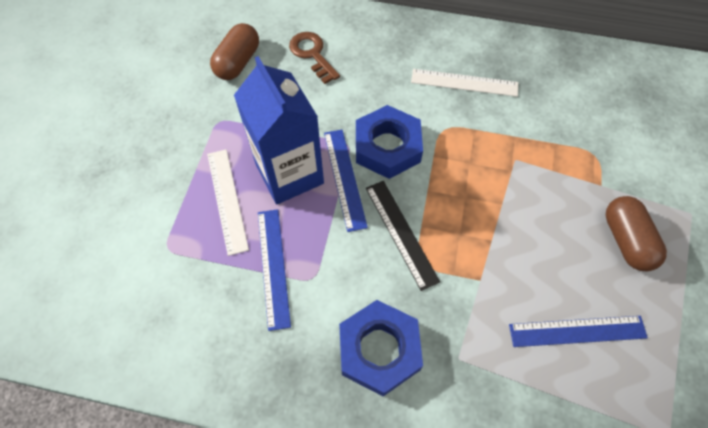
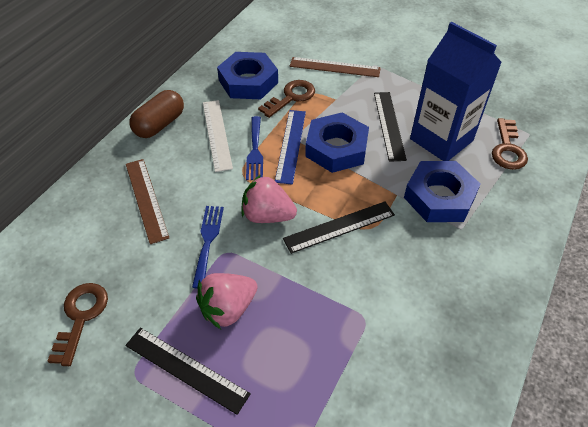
black ruler: [366,181,440,291] = 1 -> [125,328,251,415] [283,201,395,254] [374,92,407,162] = 3
blue fork: none = 0 -> [192,206,224,289] [246,116,263,180] = 2
blue nut: [339,300,423,396] [356,105,423,179] = 2 -> [217,52,278,99] [305,113,369,173] [404,161,481,222] = 3
blue ruler: [258,209,291,331] [324,130,368,232] [509,316,648,347] = 3 -> [275,110,306,185] = 1
brown capsule: [210,23,259,80] [606,196,667,271] = 2 -> [129,90,184,138] = 1
brown key: [289,32,340,84] = 1 -> [47,283,108,366] [258,80,315,118] [492,118,528,170] = 3
brown ruler: none = 0 -> [126,159,169,244] [290,57,381,77] = 2
pink strawberry: none = 0 -> [196,273,257,329] [241,175,297,223] = 2
white ruler: [207,150,249,256] [411,69,518,97] = 2 -> [203,100,233,172] = 1

